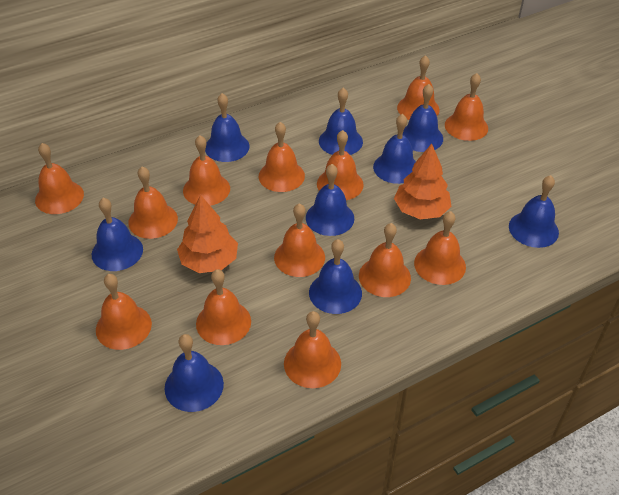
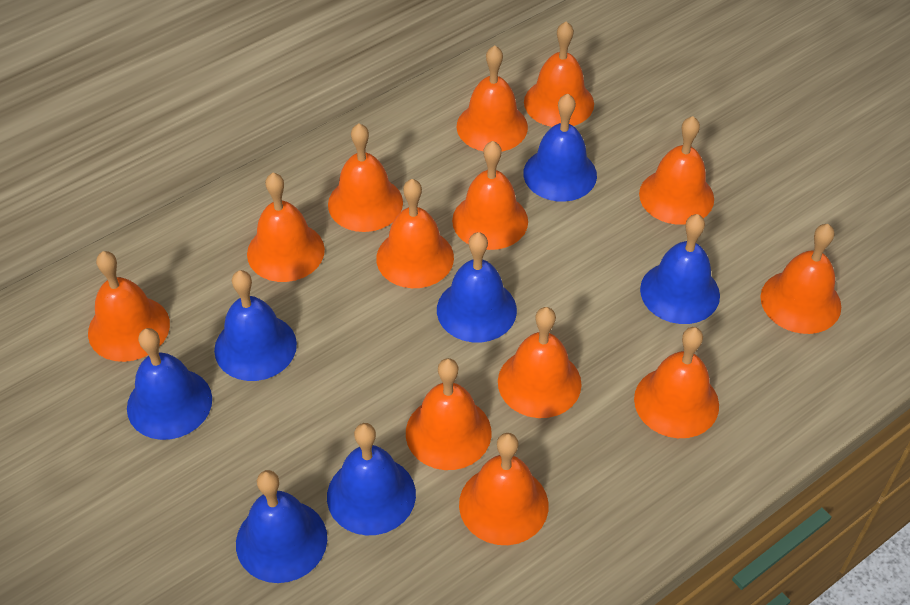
blue bell: [92,198,143,271] [165,334,224,412] [205,93,250,162] [306,164,354,236] [309,239,362,314] [319,88,363,155] [373,114,416,184] [403,84,443,152] [509,175,559,248] = 9 -> [127,328,212,440] [214,270,297,381] [236,470,327,583] [327,423,416,535] [437,232,517,342] [523,94,597,202] [640,214,720,324] = 7
orange tree: [177,195,238,273] [394,144,451,219] = 2 -> none = 0

